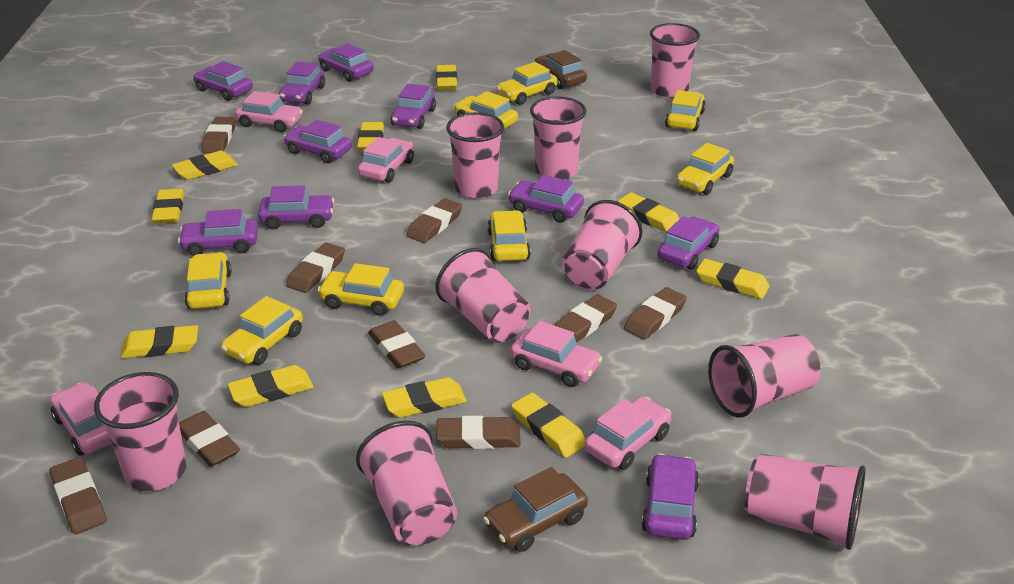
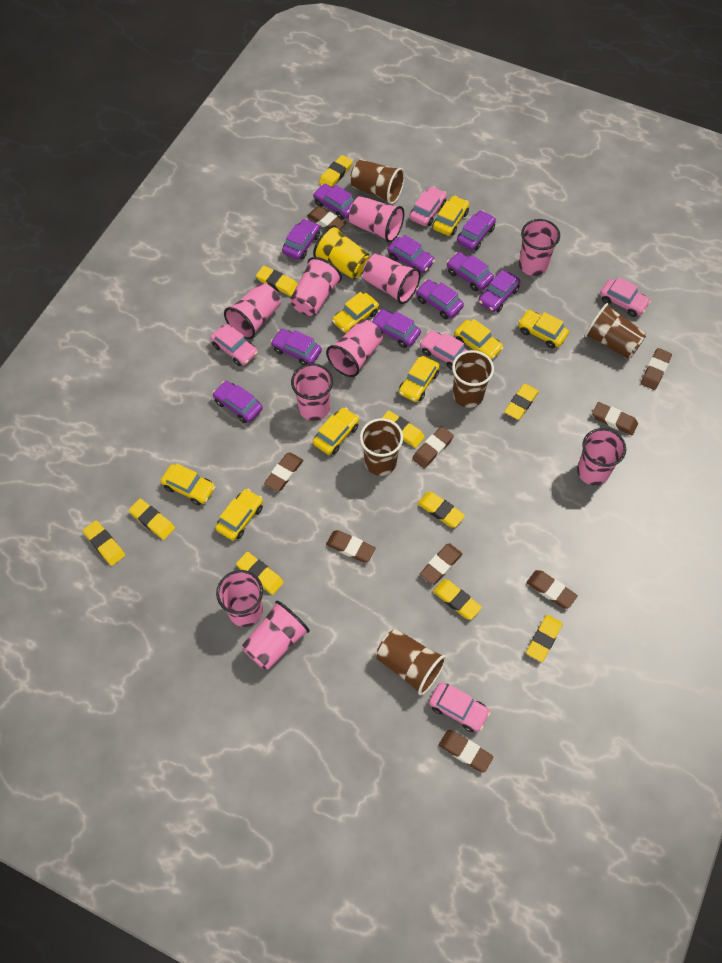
brown car: [483,467,588,552] [535,50,587,89] = 2 -> none = 0
brown cup: none = 0 -> [350,159,405,204] [360,418,403,476] [376,629,446,695] [452,350,494,408] [585,303,646,359] = 5
pink cup: [94,372,186,491] [356,421,457,545] [436,248,531,343] [446,112,504,199] [530,96,586,180] [562,200,642,290] [650,23,700,98] [708,334,820,417] [744,454,866,550] = 9 -> [216,570,263,627] [224,283,281,339] [242,601,310,670] [290,257,342,316] [291,363,333,421] [326,319,383,377] [348,196,404,243] [363,253,421,304] [519,219,560,276] [577,428,626,485] = 10
yellow cup: none = 0 -> [313,225,370,279] = 1

